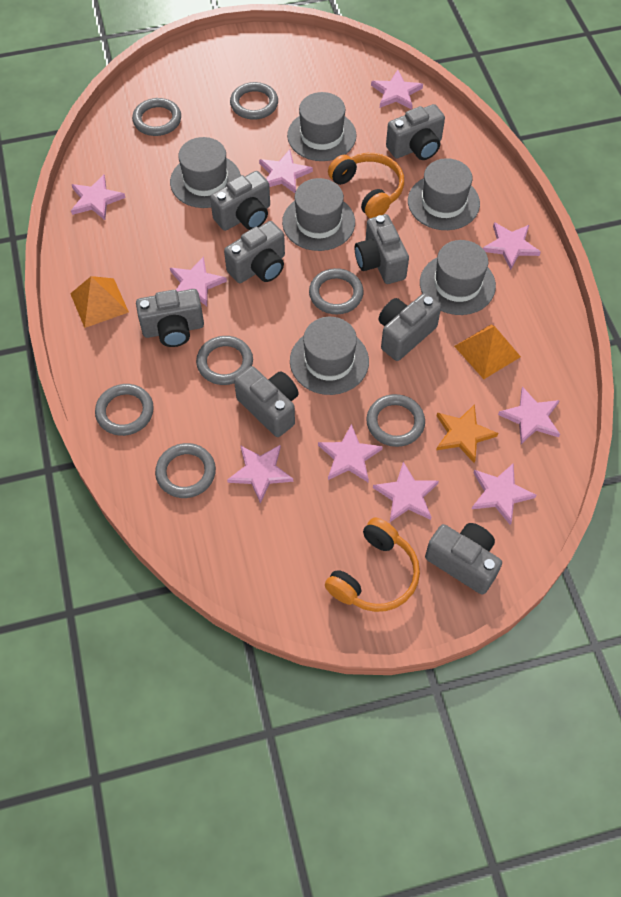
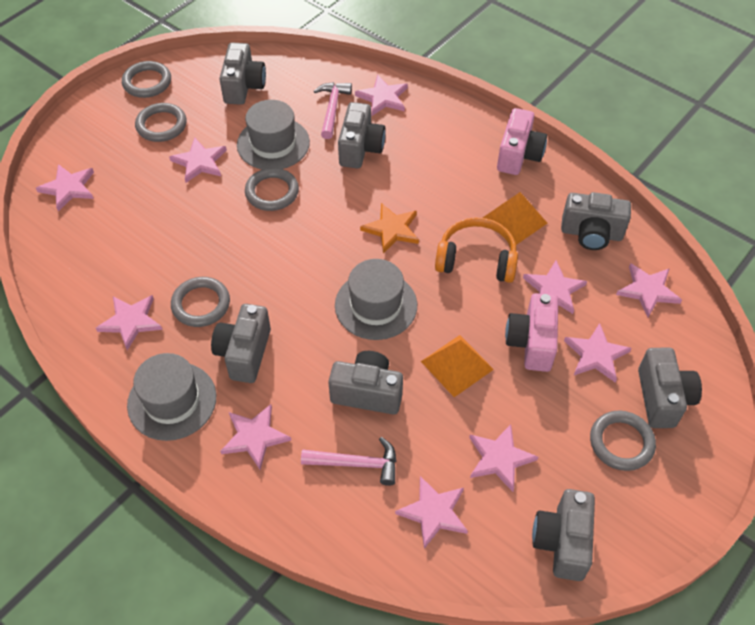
grey camera: [136,289,204,347] [210,171,270,231] [224,221,285,283] [234,366,299,437] [355,214,409,284] [379,293,441,361] [386,104,445,160] [425,523,502,595] = 8 -> [211,304,271,383] [219,43,266,105] [328,351,403,415] [338,102,386,168] [532,489,595,581] [561,192,631,250] [638,348,702,428] = 7
grey hat: [170,137,241,208] [282,178,355,251] [287,92,357,161] [290,317,369,395] [408,158,480,230] [420,240,496,315] = 6 -> [127,353,216,441] [237,100,310,169] [335,259,417,340] = 3
grey ring: [95,384,154,436] [132,98,181,136] [155,443,216,498] [196,336,253,385] [230,82,278,120] [309,268,364,314] [366,394,425,447] = 7 -> [122,61,171,98] [135,103,187,142] [171,277,230,327] [245,168,299,211] [590,411,656,471] = 5
orange headphones: [325,518,420,612] [328,153,404,218] = 2 -> [435,217,518,283] = 1
pink camera: none = 0 -> [497,108,547,175] [505,293,558,372] = 2
pink hammer: none = 0 -> [301,437,396,486] [314,82,352,139] = 2

